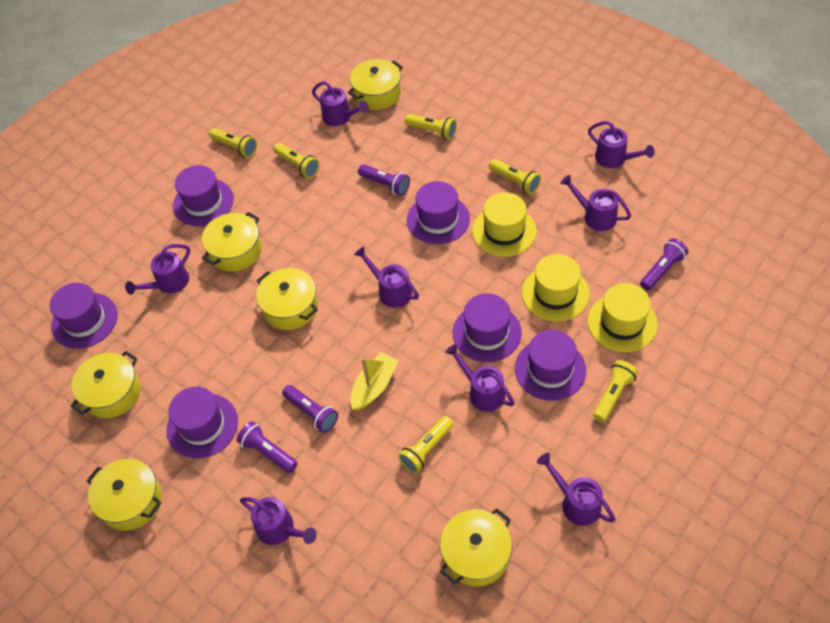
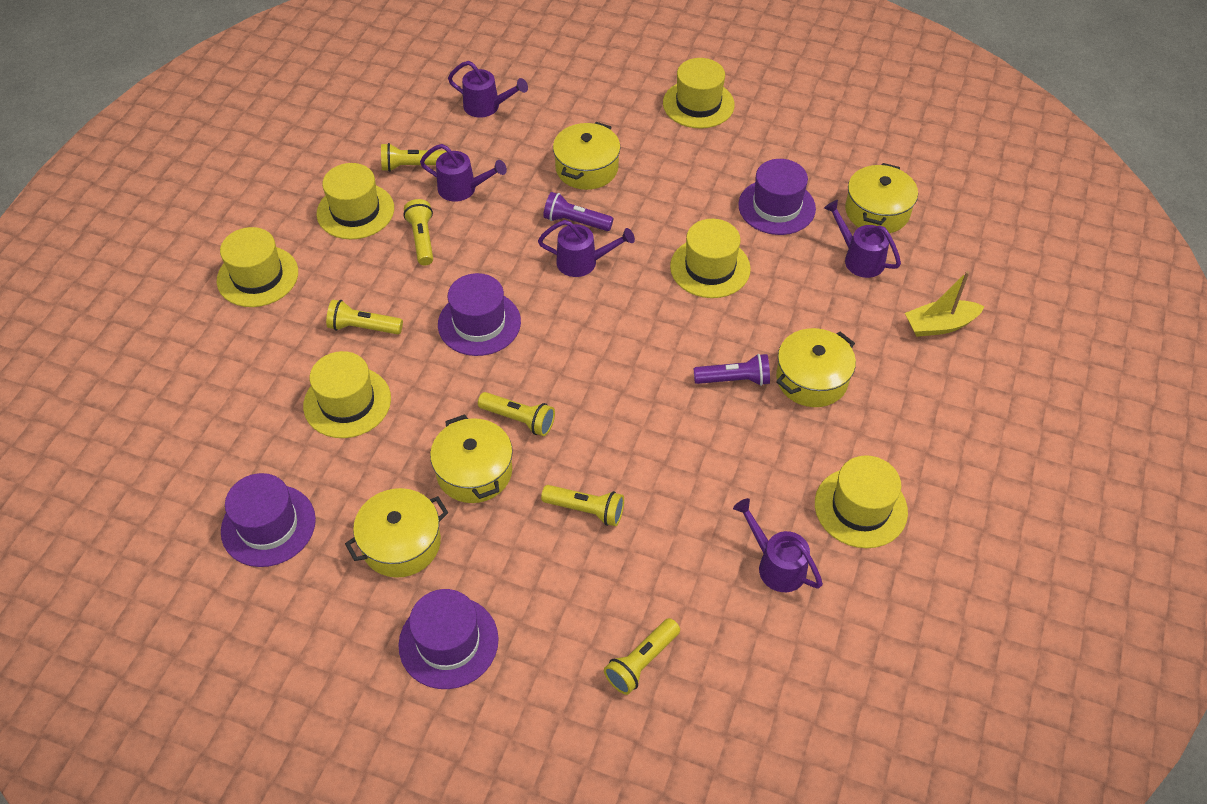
purple flashlight: [237,421,298,473] [282,385,338,433] [358,164,410,196] [640,238,688,290] = 4 -> [543,192,613,231] [694,354,770,386] = 2
purple hat: [50,283,118,349] [167,387,238,459] [173,165,234,226] [407,181,470,244] [453,293,522,362] [515,330,586,401] = 6 -> [221,473,316,567] [399,589,499,689] [438,273,521,356] [738,159,816,235] = 4
purple watering can: [125,244,190,295] [240,497,317,545] [312,81,369,126] [354,246,419,308] [445,344,515,412] [537,453,615,526] [560,175,631,231] [588,121,655,168] = 8 -> [420,144,507,201] [448,61,528,118] [538,220,635,277] [733,498,823,592] [824,200,901,278] = 5
yellow hat: [472,192,537,257] [522,254,590,321] [587,283,658,352] = 3 -> [217,227,298,307] [303,351,391,438] [316,163,394,239] [663,58,735,129] [670,219,751,298] [815,455,908,548] = 6
yellow pot: [71,351,141,418] [87,459,162,531] [202,212,262,272] [256,268,318,330] [348,59,403,110] [440,509,512,587] = 6 -> [345,488,448,578] [430,414,513,503] [553,122,621,190] [776,328,856,407] [845,163,918,233] = 5

